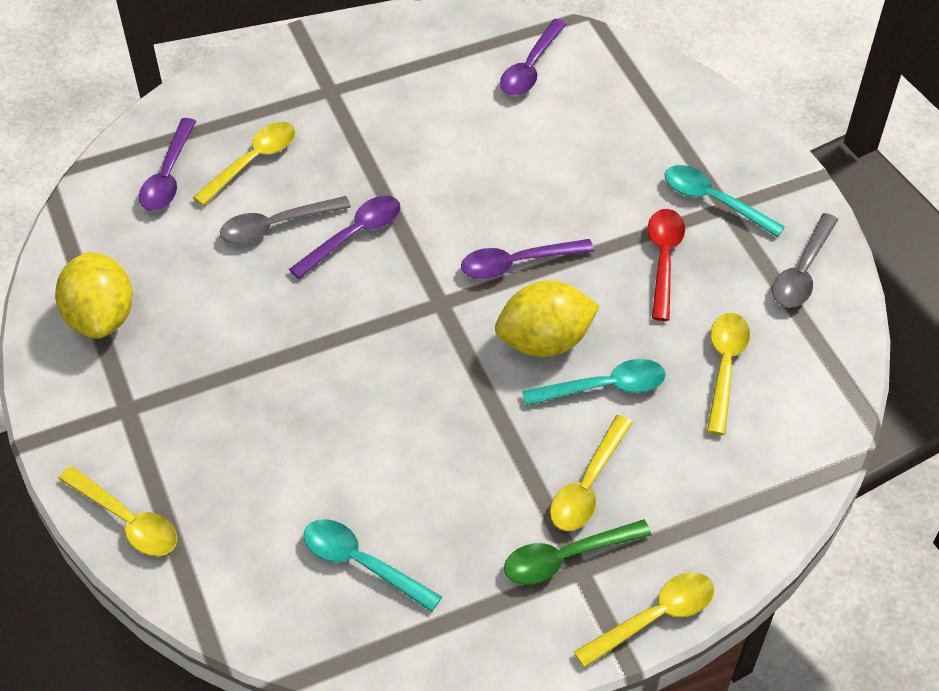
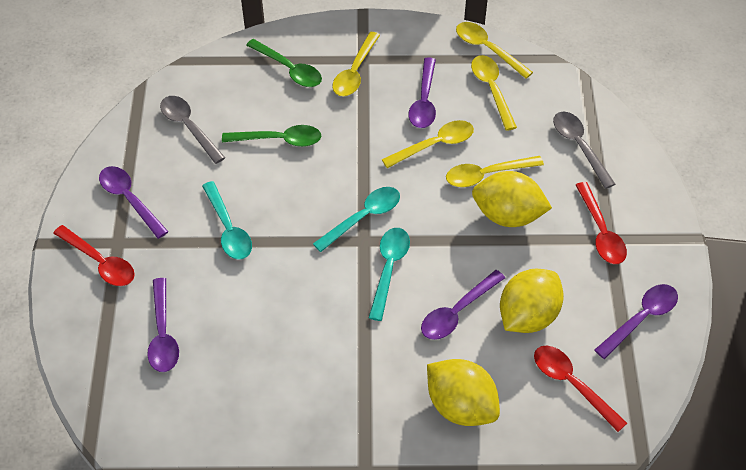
green spoon: [504,519,652,584] = 1 -> [222,125,321,147] [246,39,322,87] = 2
purple spoon: [139,118,196,211] [289,196,400,279] [461,239,594,279] [500,19,566,96] = 4 -> [99,166,169,239] [147,278,179,372] [409,57,436,128] [421,270,505,340] [594,284,678,359] = 5
red spoon: [648,209,685,321] = 1 -> [53,225,135,286] [534,346,627,432] [576,182,627,264] = 3
yellow lemon: [55,252,133,339] [495,281,600,357] = 2 -> [427,359,500,426] [472,171,552,227] [500,269,564,333] = 3

